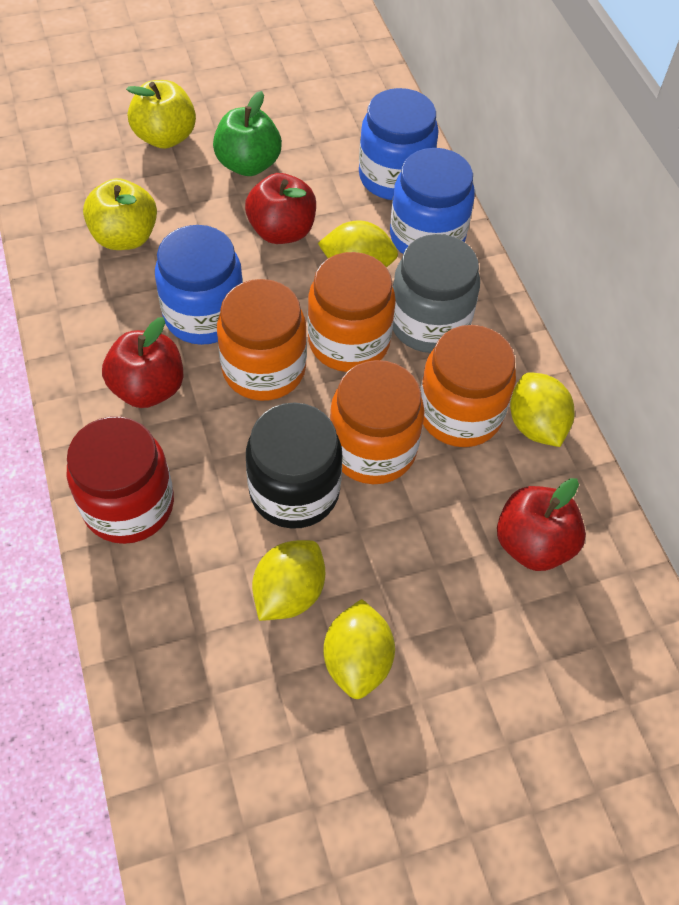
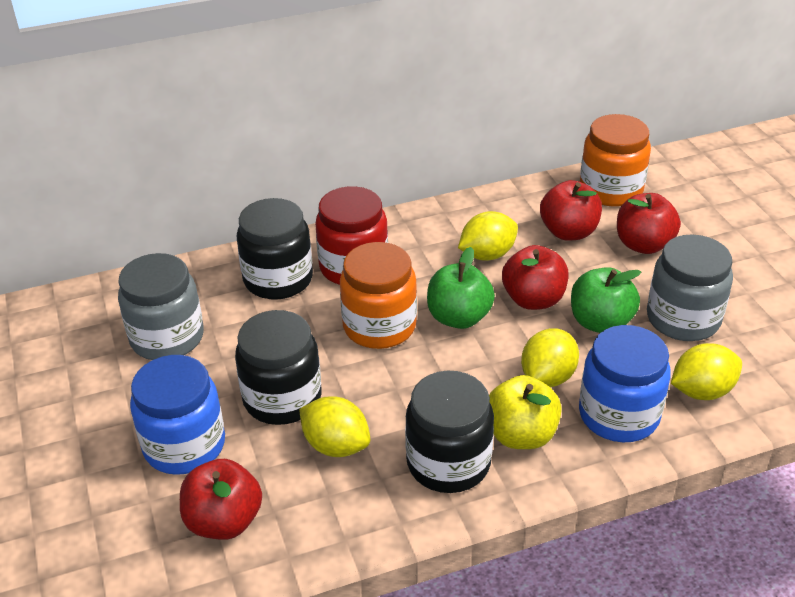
black jar: [246,402,342,529] = 1 -> [235,310,322,425] [237,198,313,300] [405,371,494,493] = 3
blue jar: [155,225,243,345] [359,88,439,200] [390,148,475,254] = 3 -> [130,355,225,475] [579,325,671,442] = 2
green apple: [213,91,282,176] = 1 -> [427,247,495,329] [571,267,641,333] = 2
grey jar: [393,234,480,353] = 1 -> [118,253,204,360] [647,234,733,341] = 2
orange jar: [217,279,307,401] [308,252,396,372] [330,360,425,484] [420,325,516,447] = 4 -> [340,242,417,349] [580,114,651,206] = 2
red apple: [102,317,183,408] [245,173,316,244] [497,478,586,571] = 3 -> [180,459,262,540] [502,245,569,310] [540,180,602,241] [617,193,681,254] = 4
yellow apple: [83,178,157,250] [126,80,196,149] = 2 -> [489,375,562,449] = 1

